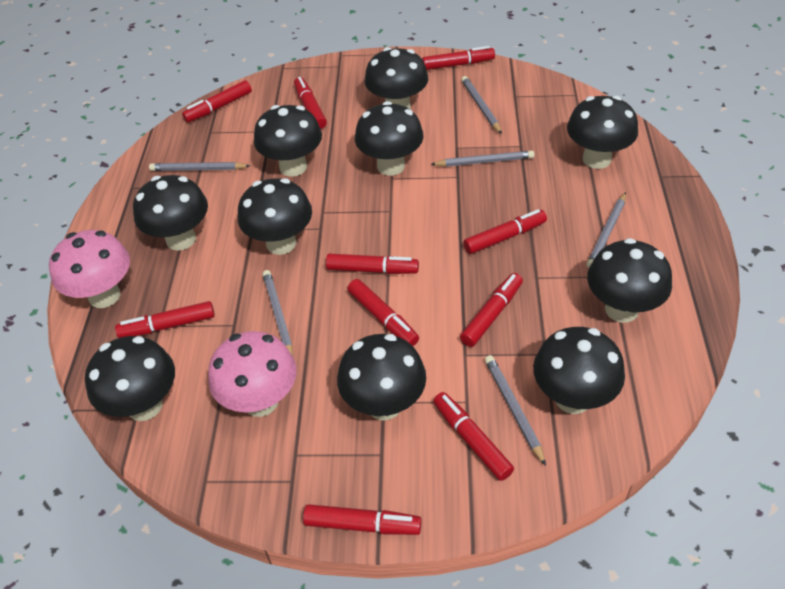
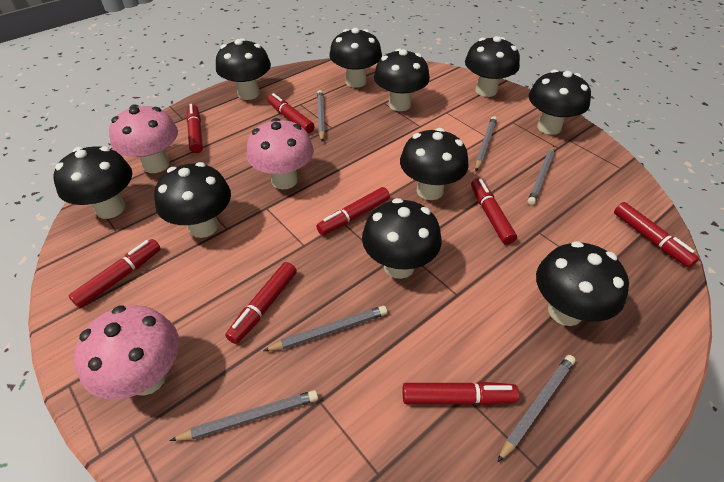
pink mushroom: [49,230,130,308] [208,331,296,417] = 2 -> [74,305,179,400] [109,104,178,173] [246,118,314,189] = 3
red marker: [115,301,215,338] [182,80,252,123] [294,77,327,129] [303,504,422,535] [326,254,419,274] [347,279,419,346] [422,46,495,70] [433,392,514,481] [460,273,523,347] [463,209,547,254] = 10 -> [69,239,161,308] [186,104,203,153] [225,262,297,344] [267,93,315,134] [316,187,390,235] [403,381,519,405] [471,178,517,245] [614,202,699,268] = 8

